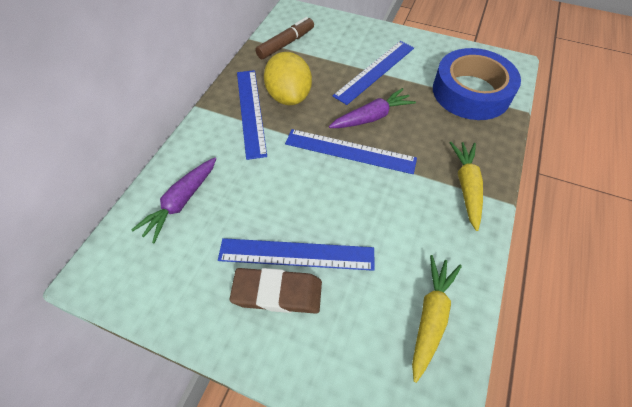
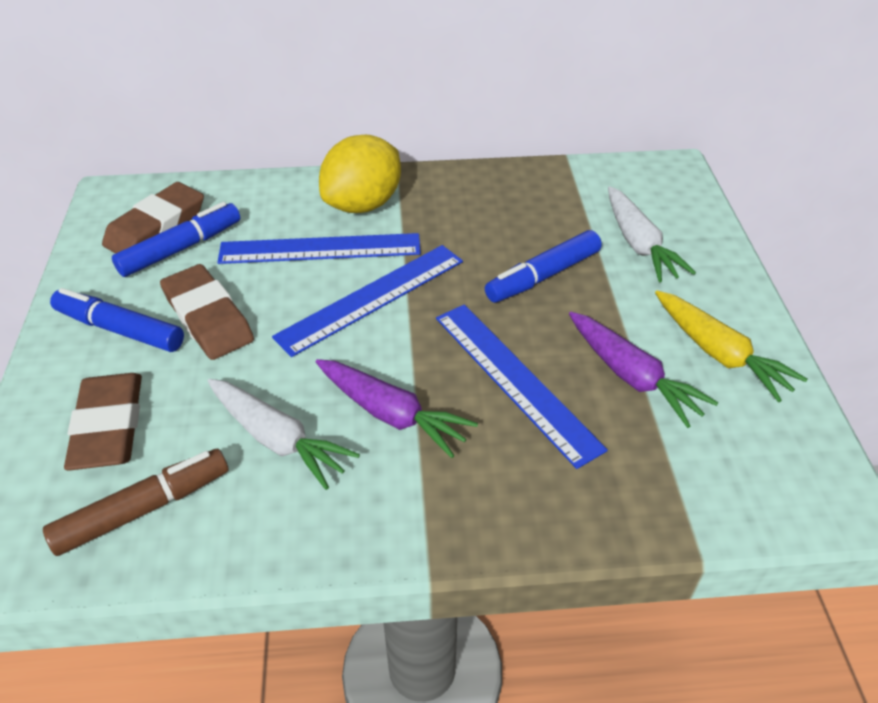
blue marker: none = 0 -> [50,288,184,352] [112,202,240,277] [485,230,602,303] = 3
blue ruler: [218,238,375,271] [237,70,267,160] [285,129,417,174] [333,41,414,105] = 4 -> [217,233,421,264] [272,245,463,357] [436,304,608,469] = 3
blue tape: [433,48,521,120] = 1 -> none = 0
brown eraser: [229,268,322,314] = 1 -> [64,373,142,471] [102,182,204,254] [160,264,254,360] = 3
white carrot: none = 0 -> [208,379,360,490] [608,186,696,282] = 2
yellow carrot: [412,255,462,383] [449,142,483,231] = 2 -> [655,290,808,402] = 1

